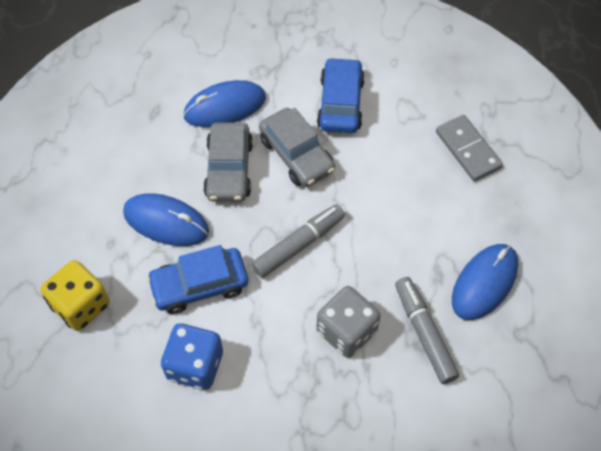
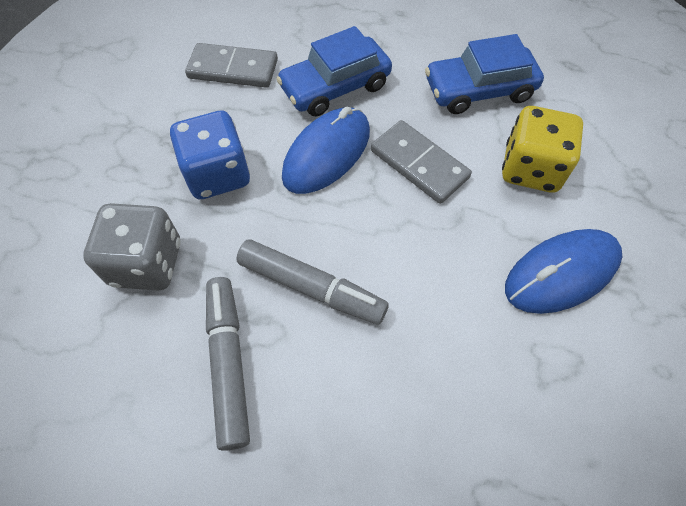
blue mouse: [123,193,209,246] [183,80,266,128] [452,244,518,320] = 3 -> [282,107,370,194] [505,229,622,314] = 2
grey car: [203,123,253,202] [259,108,335,187] = 2 -> none = 0
grey domino: [436,115,503,181] = 1 -> [185,43,278,88] [371,120,472,204] = 2

